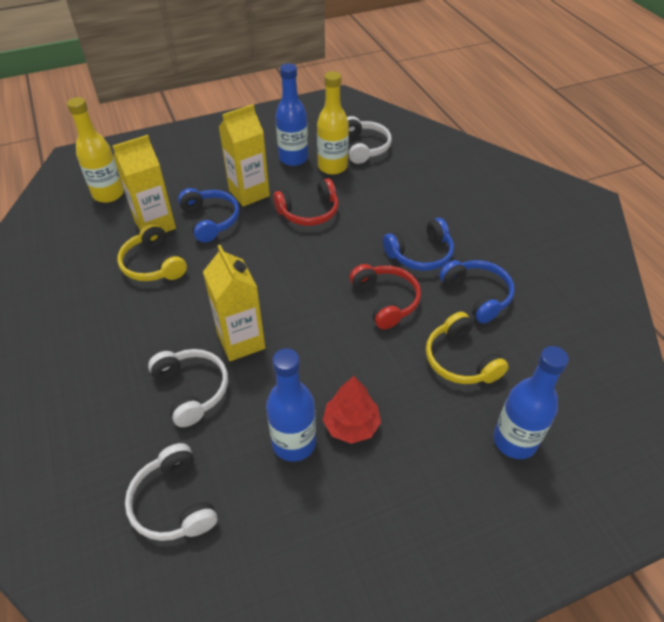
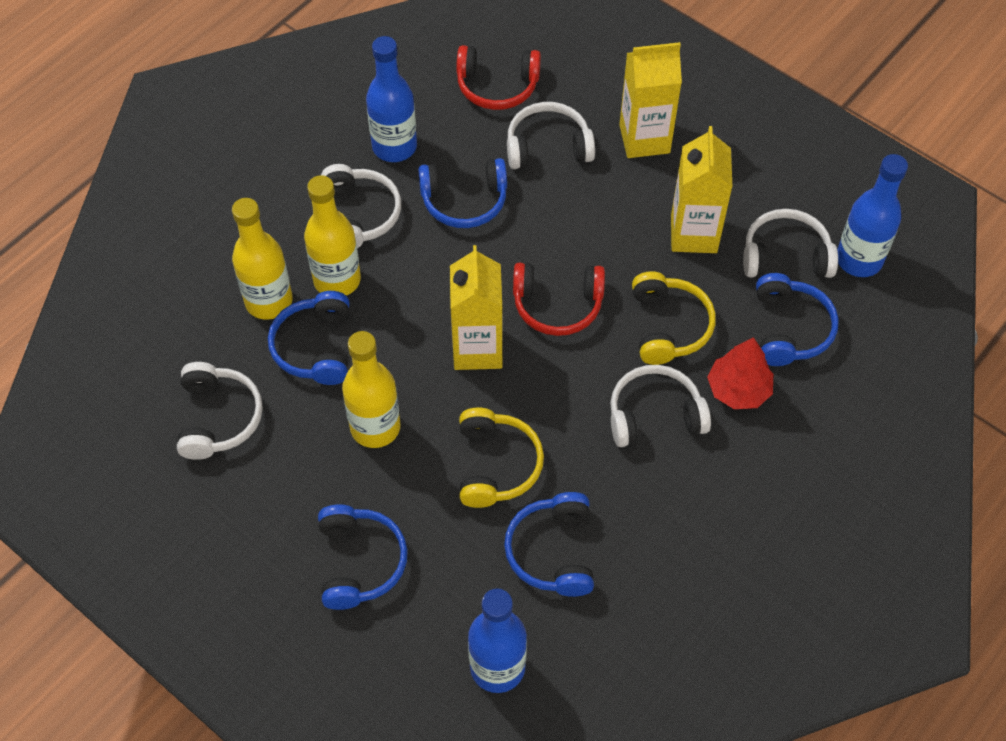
blue headphones: [178,188,239,242] [383,218,454,271] [439,260,515,324] = 3 -> [268,291,349,385] [318,504,408,610] [418,158,507,228] [504,492,594,597] [756,273,839,366] = 5
white headphones: [125,443,217,541] [148,349,228,427] [347,116,392,164] = 3 -> [177,362,263,460] [321,164,401,248] [507,102,595,169] [610,365,711,447] [743,209,838,278] = 5
yellow bottle: [67,97,124,203] [317,71,349,175] = 2 -> [232,198,293,320] [304,175,361,296] [342,331,401,448] = 3

